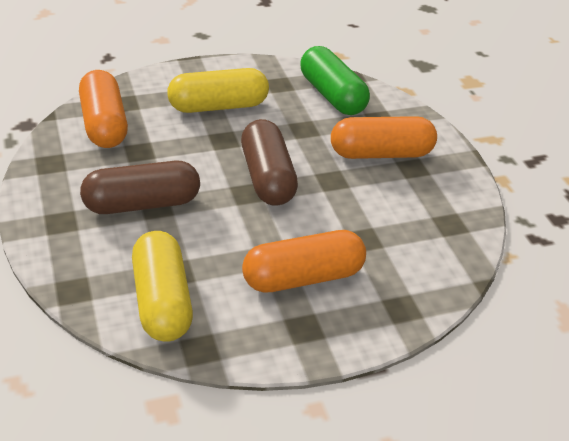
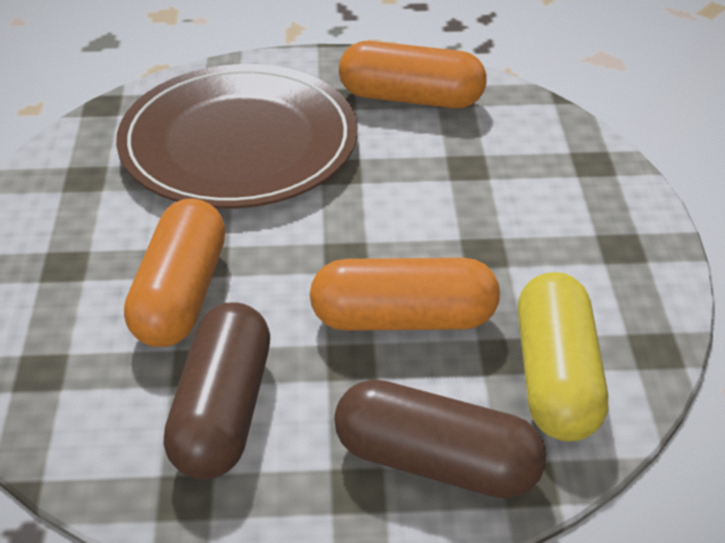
brown plate: none = 0 -> [116,64,357,209] = 1
green capsule: [300,46,370,115] = 1 -> none = 0
yellow capsule: [132,231,193,342] [167,68,269,113] = 2 -> [518,272,608,442] = 1

